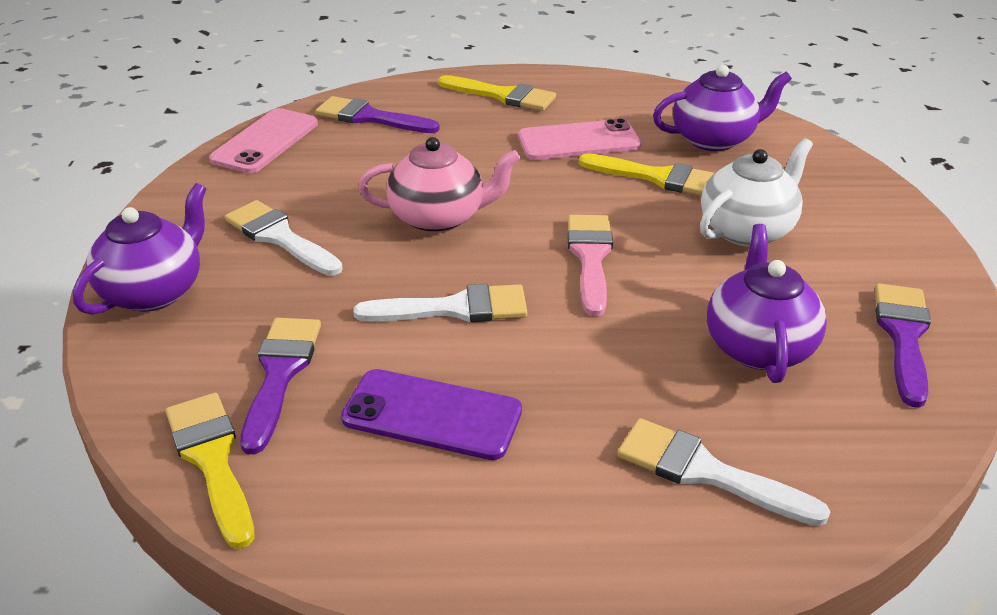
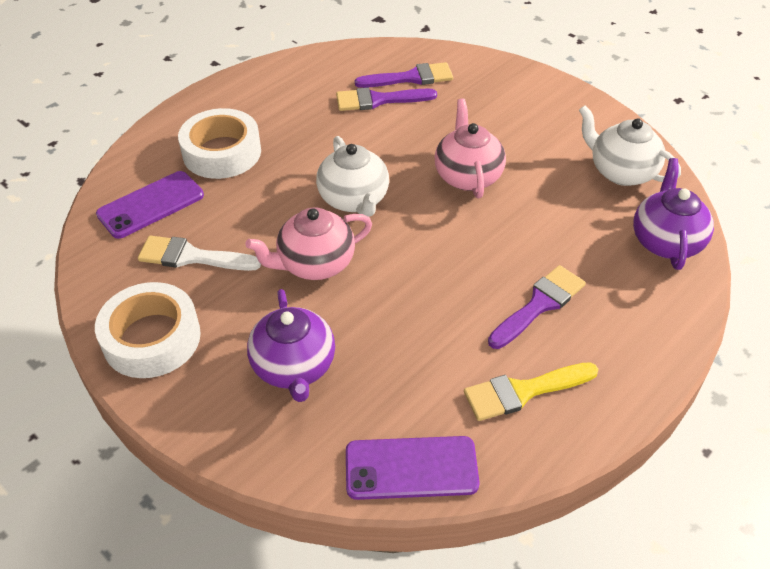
pink brush: [568,215,613,316] = 1 -> none = 0
pink phone: [209,108,318,173] [518,118,641,160] = 2 -> none = 0
pink teapot: [358,137,521,233] = 1 -> [246,208,372,280] [435,99,506,199] = 2
purple phone: [341,369,522,460] = 1 -> [96,171,204,239] [346,436,480,500] = 2
purple teapot: [73,183,207,315] [653,65,792,151] [707,224,827,383] = 3 -> [247,289,335,402] [633,158,714,270] = 2
white brush: [225,200,343,276] [353,284,527,322] [617,418,831,526] = 3 -> [138,236,261,271] = 1
white tape: none = 0 -> [95,282,201,378] [178,108,261,179] = 2
white teapot: [700,138,813,247] = 1 -> [316,136,389,217] [579,105,681,186] = 2
yellow brush: [166,393,254,549] [438,75,556,111] [579,153,714,195] = 3 -> [464,362,598,421] = 1

